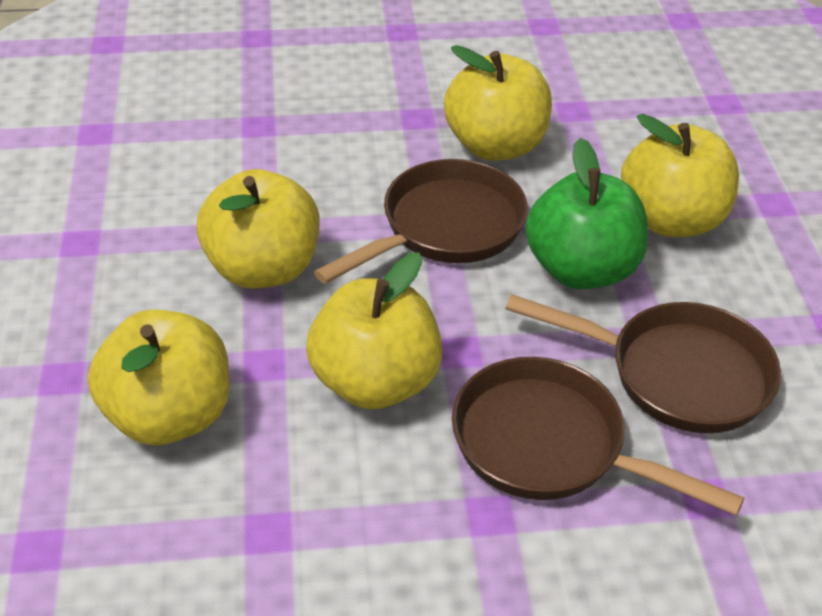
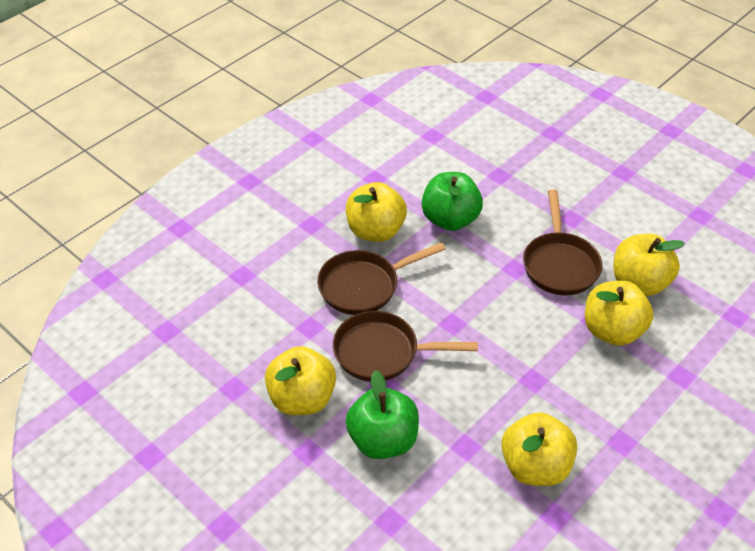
green apple: [526,138,648,289] = 1 -> [346,370,419,459] [422,172,483,231] = 2

